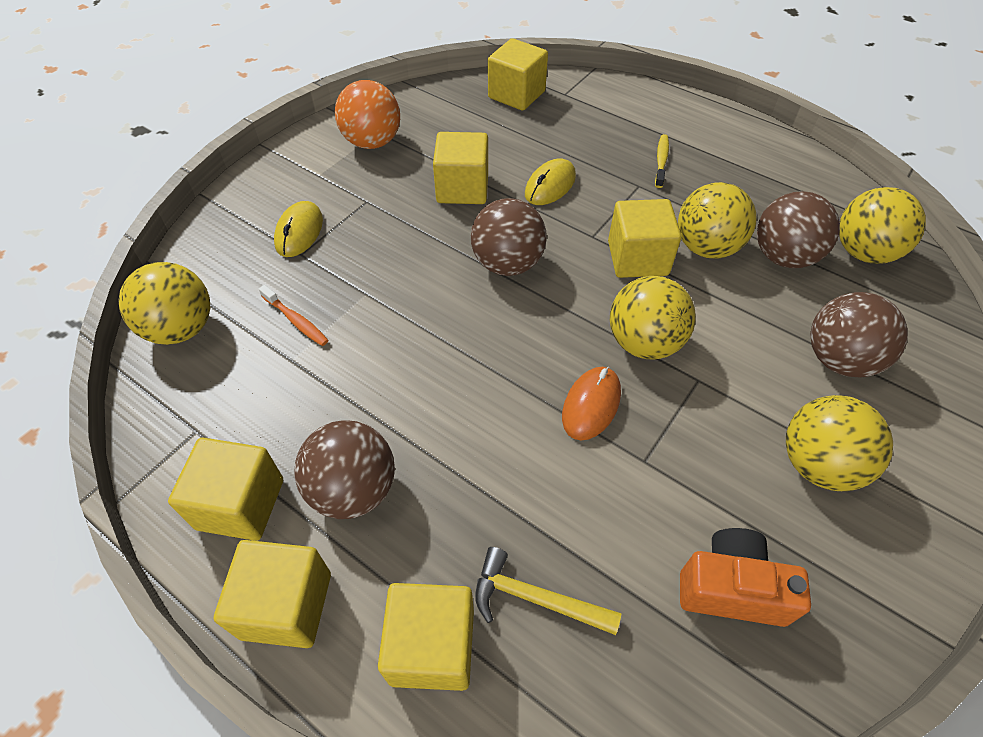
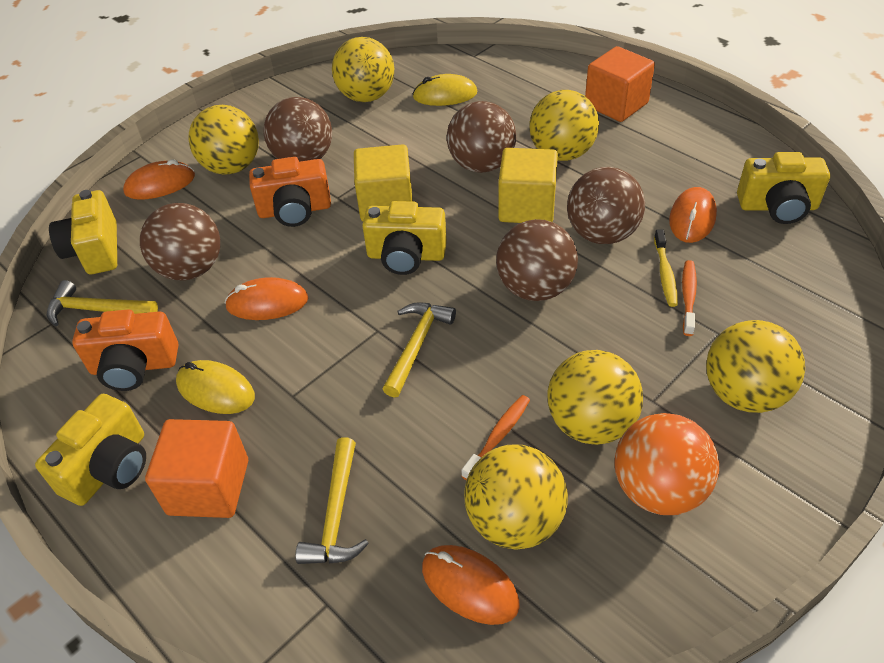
brown ball: [294,420,395,519] [471,198,547,276] [757,191,840,268] [810,292,908,377] = 4 -> [140,203,220,281] [263,97,332,162] [447,101,516,173] [496,219,578,301] [567,167,645,244] = 5
orange camera: [680,528,811,627] = 1 -> [72,309,178,391] [249,157,331,227] = 2
orange cube: none = 0 -> [145,419,248,518] [585,46,655,122] = 2
orange mouse: [562,367,621,440] = 1 -> [123,159,195,200] [225,277,308,320] [422,545,520,625] [669,187,717,243] = 4
orange toothbrush: [259,285,329,346] = 1 -> [461,395,530,480] [682,260,697,336] = 2
yellow ball: [118,262,210,345] [610,276,696,360] [678,182,756,259] [786,395,893,491] [839,187,926,264] = 5 -> [188,105,259,175] [332,37,394,102] [464,444,568,550] [529,90,599,161] [547,350,643,445] [706,320,805,413] = 6
yellow camera: none = 0 -> [35,394,146,506] [49,190,117,274] [362,201,447,275] [737,152,830,224] = 4
yellow cube: [168,438,283,541] [214,540,331,648] [378,583,474,691] [433,132,488,204] [488,38,548,111] [608,199,681,278] = 6 -> [354,144,413,221] [498,148,558,223] = 2
yellow hammer: [475,547,621,635] = 1 -> [47,280,158,326] [295,437,369,564] [383,302,456,398] = 3

